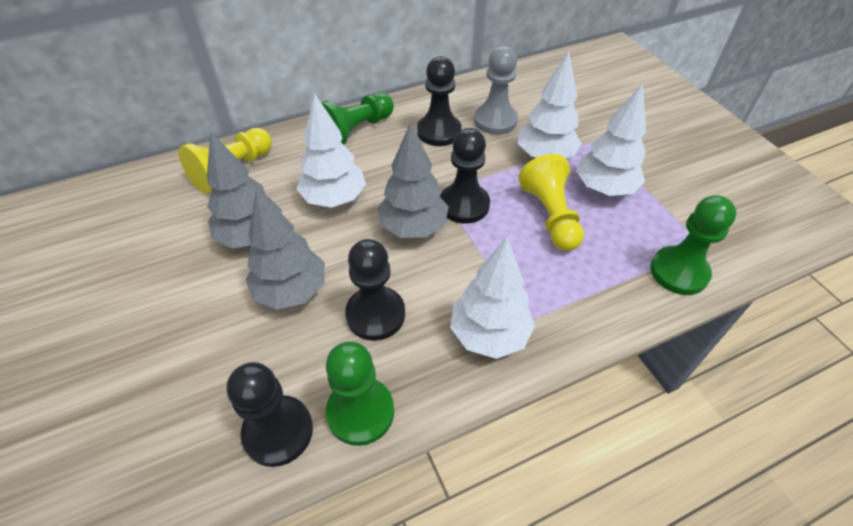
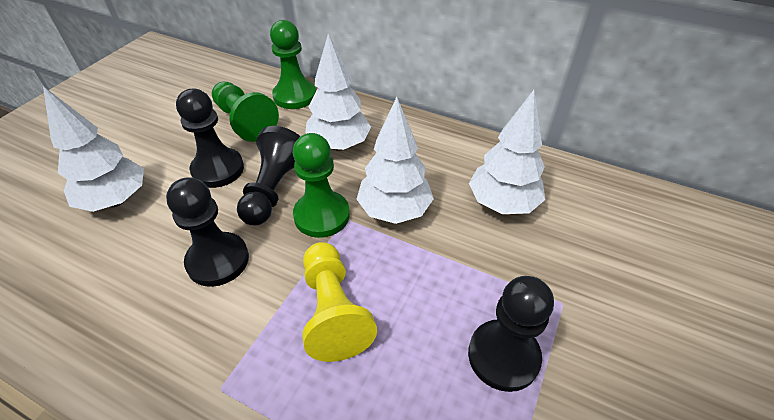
grey pawn: [474,46,518,135] = 1 -> none = 0
grey tree: [207,131,282,248] [245,189,325,310] [377,122,449,238] = 3 -> none = 0
yellow pawn: [179,128,272,193] [518,154,584,251] = 2 -> [302,242,377,362] = 1

